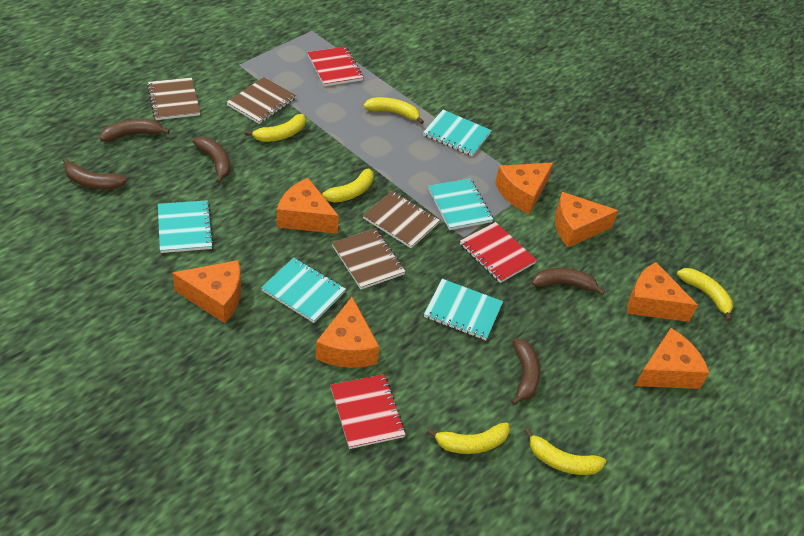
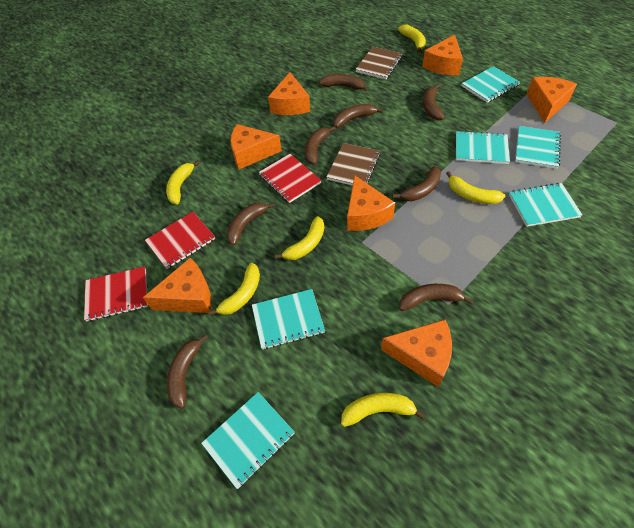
brown banana: [63,158,127,190] [100,119,170,142] [192,137,230,184] [511,338,540,405] [532,268,605,295] = 5 -> [167,334,208,409] [226,202,275,246] [305,126,336,165] [319,74,368,92] [333,104,383,128] [393,166,441,202] [399,284,473,311] [423,84,445,120] = 8
brown notebook: [147,78,201,120] [227,77,296,124] [332,228,406,289] [363,191,440,248] = 4 -> [327,143,380,186] [355,47,402,79] = 2
turquoise notebook: [158,200,214,253] [261,258,346,323] [423,110,492,156] [424,279,503,340] [428,179,493,230] = 5 -> [201,392,295,489] [252,289,325,349] [456,130,510,164] [462,66,520,103] [509,183,583,227] [515,126,561,169] = 6

